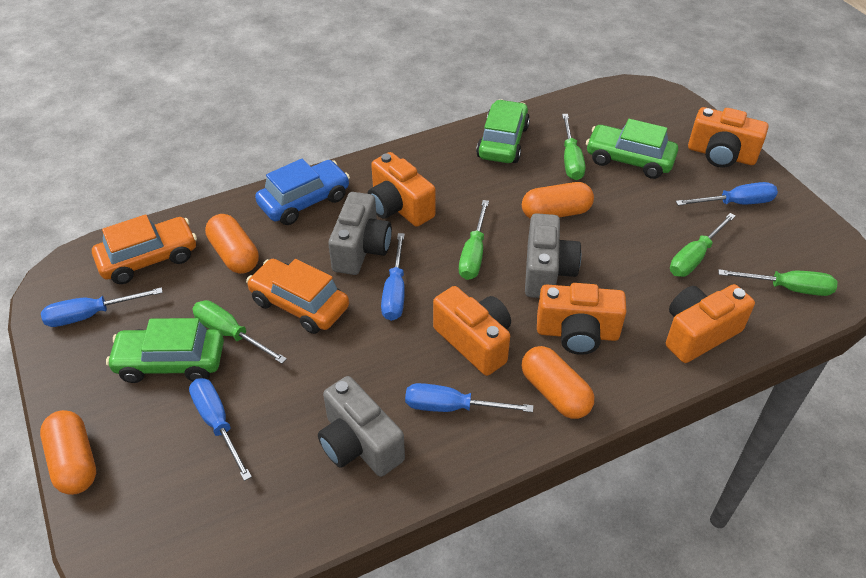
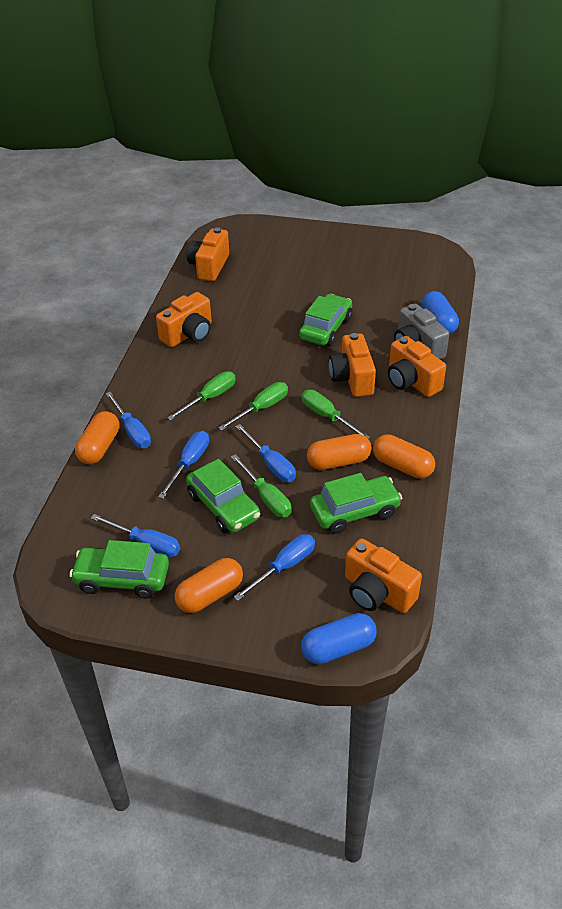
blue capsule: none = 0 -> [301,613,377,664] [422,291,459,334] = 2
blue car: [255,159,350,225] = 1 -> none = 0
green car: [106,318,224,383] [476,99,530,163] [586,119,678,179] = 3 -> [69,540,169,599] [186,459,260,533] [299,294,353,346] [310,473,402,534] = 4
green screwdriver: [192,300,287,364] [459,200,489,280] [562,114,585,180] [670,213,736,277] [718,269,837,296] = 5 -> [167,371,236,421] [218,382,288,431] [231,454,292,517] [302,390,370,439] = 4
grey camera: [318,376,405,477] [328,192,392,275] [525,213,581,298] = 3 -> [394,304,449,359] = 1
orange car: [92,214,197,284] [246,259,349,334] = 2 -> none = 0

